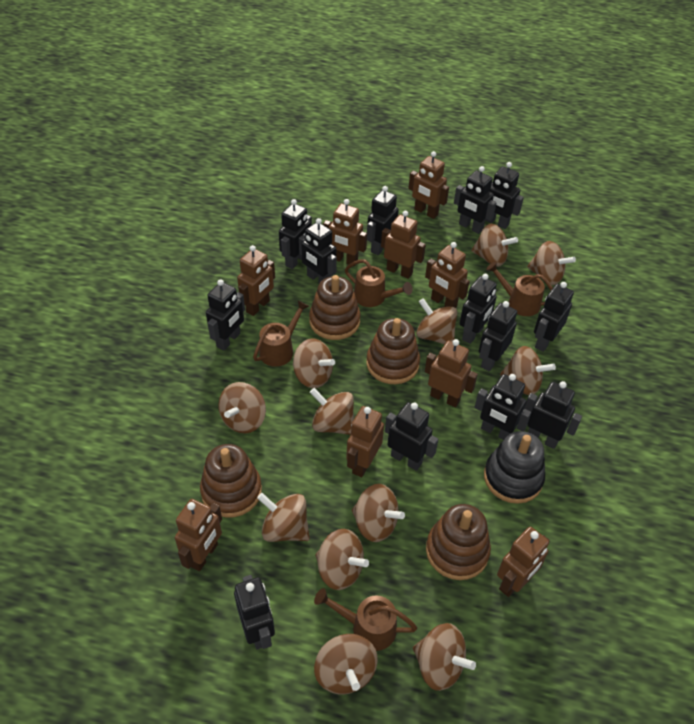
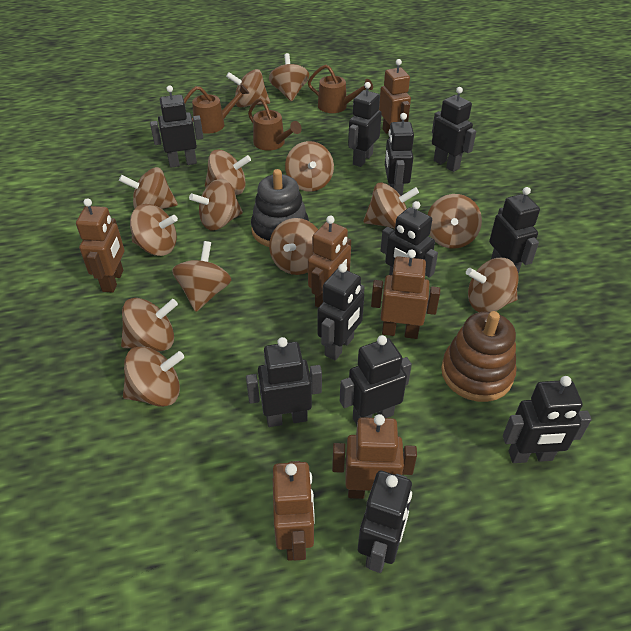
black robot: [206,279,245,350] [234,575,275,650] [279,199,312,269] [299,218,337,283] [367,186,399,255] [385,402,438,471] [454,166,496,234] [460,274,497,344] [475,374,531,440] [479,301,517,371] [485,162,524,229] [524,381,582,449] [534,282,574,352] = 13 -> [150,85,203,168] [246,337,322,427] [317,264,365,360] [340,335,412,425] [348,82,382,167] [358,471,412,573] [381,201,438,278] [385,113,414,196] [432,87,476,172] [489,187,540,274] [503,376,592,463] = 11
brown robot: [175,499,222,571] [237,245,275,316] [323,199,367,266] [346,406,384,477] [381,211,426,279] [408,151,449,219] [425,242,470,308] [425,339,478,407] [497,527,550,597] = 9 -> [76,198,124,293] [273,461,315,561] [308,216,351,308] [332,414,417,499] [371,249,440,339] [379,59,411,134] = 6
brown spinning top: [218,382,266,433] [257,493,310,542] [293,338,335,388] [310,388,354,435] [314,634,378,694] [315,529,369,590] [352,484,405,542] [413,623,476,691] [416,298,457,345] [471,223,518,267] [500,346,556,395] [527,241,576,285] = 12 -> [119,167,178,209] [121,298,178,351] [123,346,184,407] [130,204,178,256] [172,241,231,312] [189,179,243,231] [205,150,251,195] [226,69,270,108] [269,53,309,101] [269,218,318,275] [285,141,334,192] [363,182,419,229] [428,194,482,249] [466,258,518,312] = 14
brown stacking toy: [200,444,262,518] [309,275,360,340] [366,318,420,384] [426,504,491,580] = 4 -> [441,311,516,402] = 1
brown watering can: [253,300,309,367] [314,588,417,651] [345,259,413,307] [486,261,553,316] = 4 -> [184,84,249,134] [248,98,302,151] [308,65,373,113] = 3

